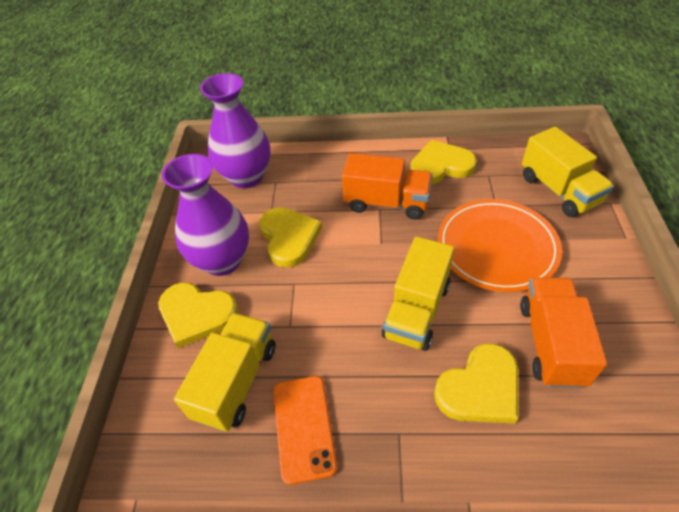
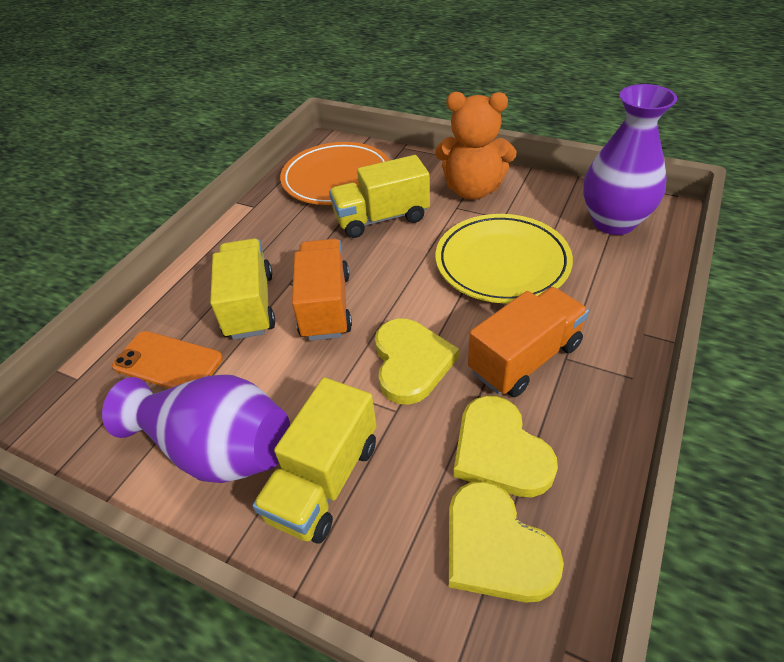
orange teddy bear: none = 0 -> [435,92,516,199] = 1
yellow heart: [158,282,239,349] [259,207,322,268] [410,140,477,184] [434,343,518,424] = 4 -> [375,318,459,405] [449,481,564,603] [454,396,558,497] = 3
yellow plate: none = 0 -> [436,214,573,303] = 1

